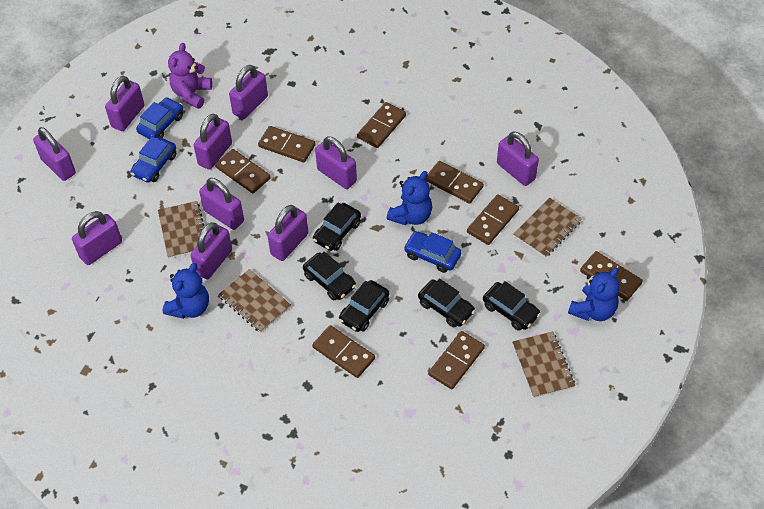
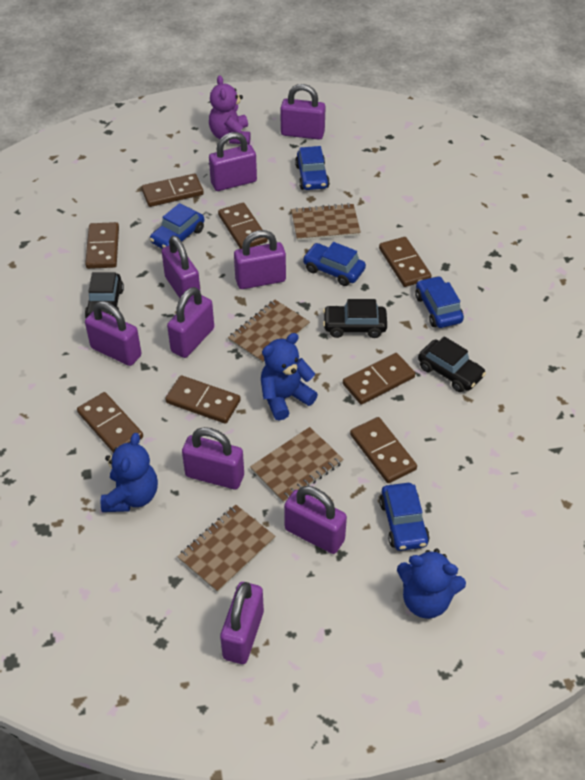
black car: [303,252,356,300] [313,203,361,251] [339,280,390,332] [418,278,475,327] [483,281,541,331] = 5 -> [85,272,124,318] [323,299,387,338] [418,336,486,392] = 3
blue car: [130,137,176,183] [136,97,183,139] [404,231,462,273] = 3 -> [150,203,204,249] [295,146,330,190] [303,242,366,286] [379,483,430,551] [415,276,464,328] = 5
purple padlock: [33,127,76,181] [72,211,122,265] [105,76,144,131] [190,222,232,279] [193,113,232,170] [199,178,244,230] [229,65,268,119] [267,205,309,261] [315,136,357,189] [497,131,539,186] = 10 -> [85,301,141,366] [162,235,201,304] [167,287,214,358] [182,427,244,489] [209,132,257,191] [220,582,264,664] [234,230,286,289] [280,84,325,140] [284,486,347,554] = 9

